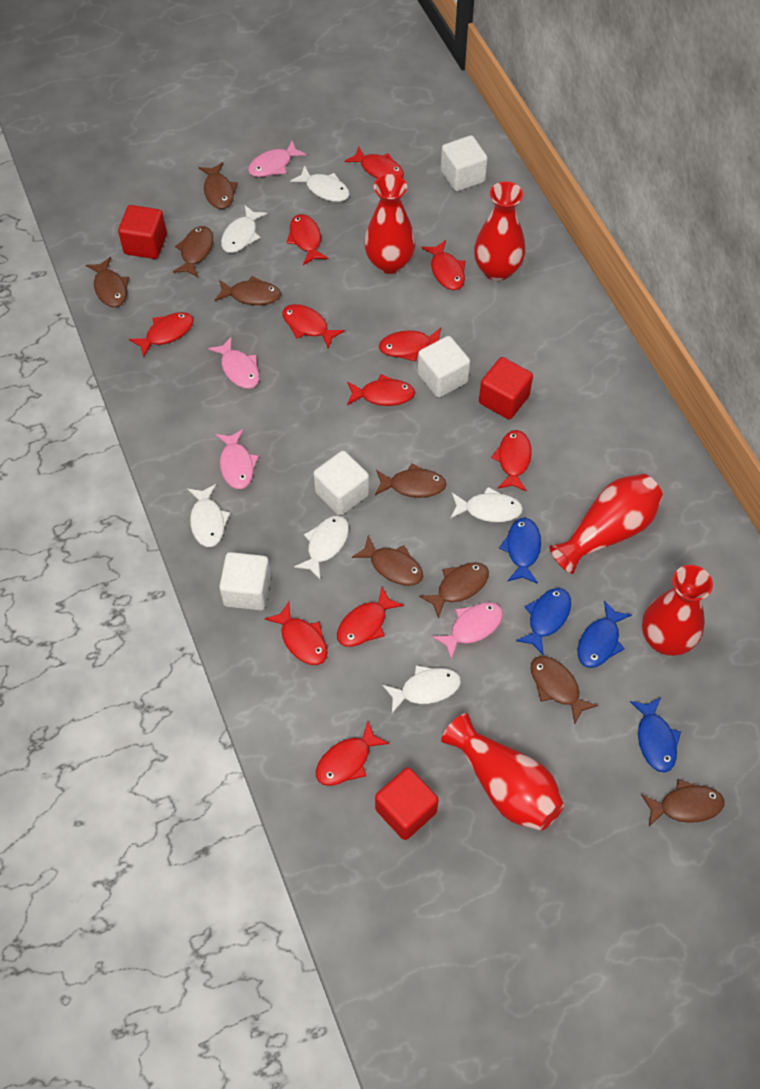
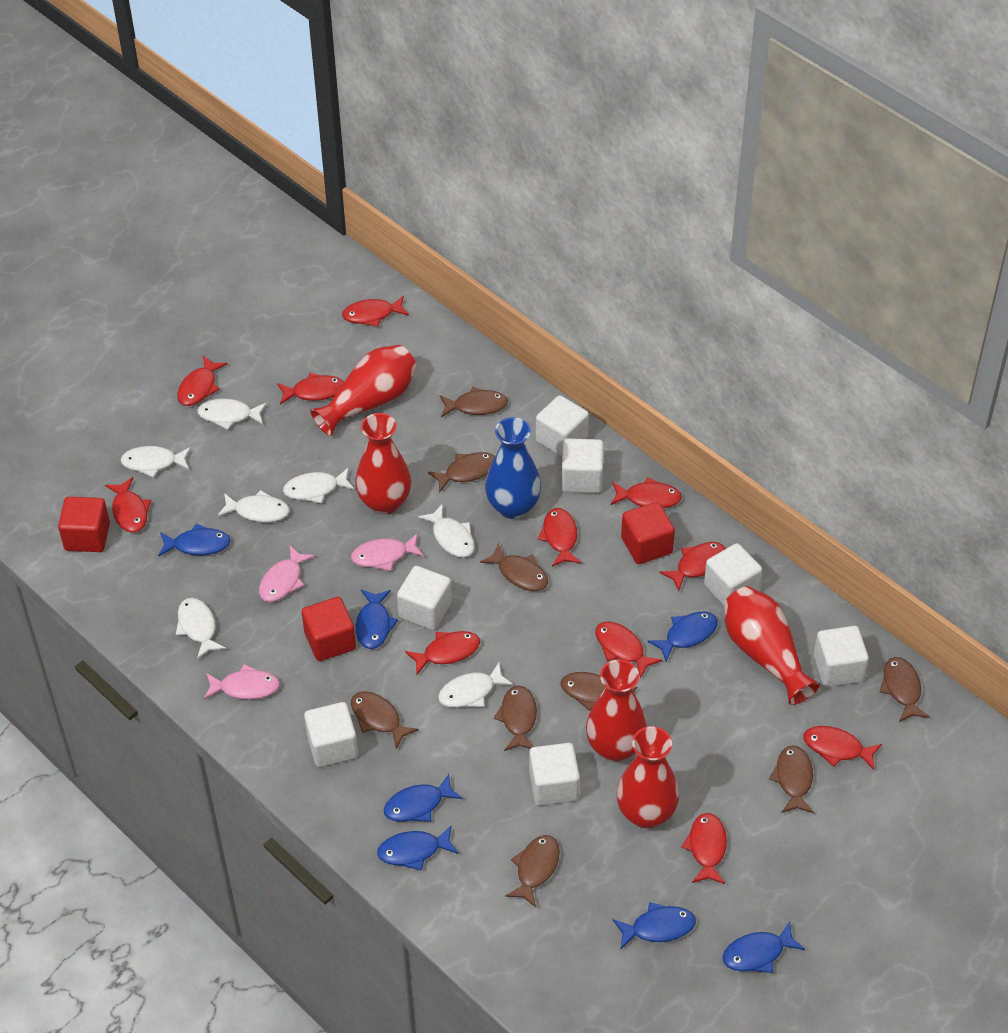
blue fish: [499,518,541,584] [516,588,571,656] [577,601,632,668] [630,697,681,772] = 4 -> [158,524,231,556] [356,590,398,649] [377,825,458,871] [384,774,462,822] [613,902,696,949] [648,611,718,662] [722,921,805,973] = 7
blue vase: none = 0 -> [485,417,541,519] = 1
pink fish: [208,336,260,389] [215,429,259,489] [248,141,307,177] [432,602,503,660] = 4 -> [204,664,280,700] [259,545,315,602] [351,533,424,571] = 3
white cube: [219,552,271,611] [314,451,369,516] [418,336,470,398] [441,135,488,191] = 4 -> [304,702,358,767] [397,566,452,630] [529,743,580,806] [536,395,589,457] [561,438,604,493] [704,543,762,605] [814,626,869,687] = 7
white fish: [187,484,230,547] [221,205,268,253] [290,165,350,202] [294,515,349,579] [382,665,461,713] [450,487,523,522] = 6 -> [120,446,191,478] [176,598,226,659] [197,399,267,430] [217,490,290,522] [283,467,355,503] [418,504,475,558] [438,663,514,708] = 7

